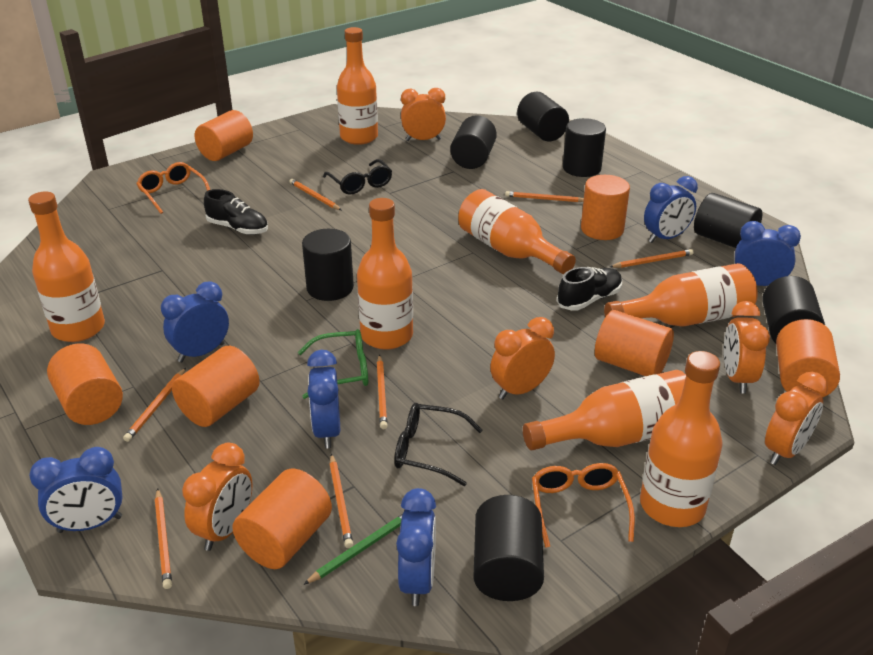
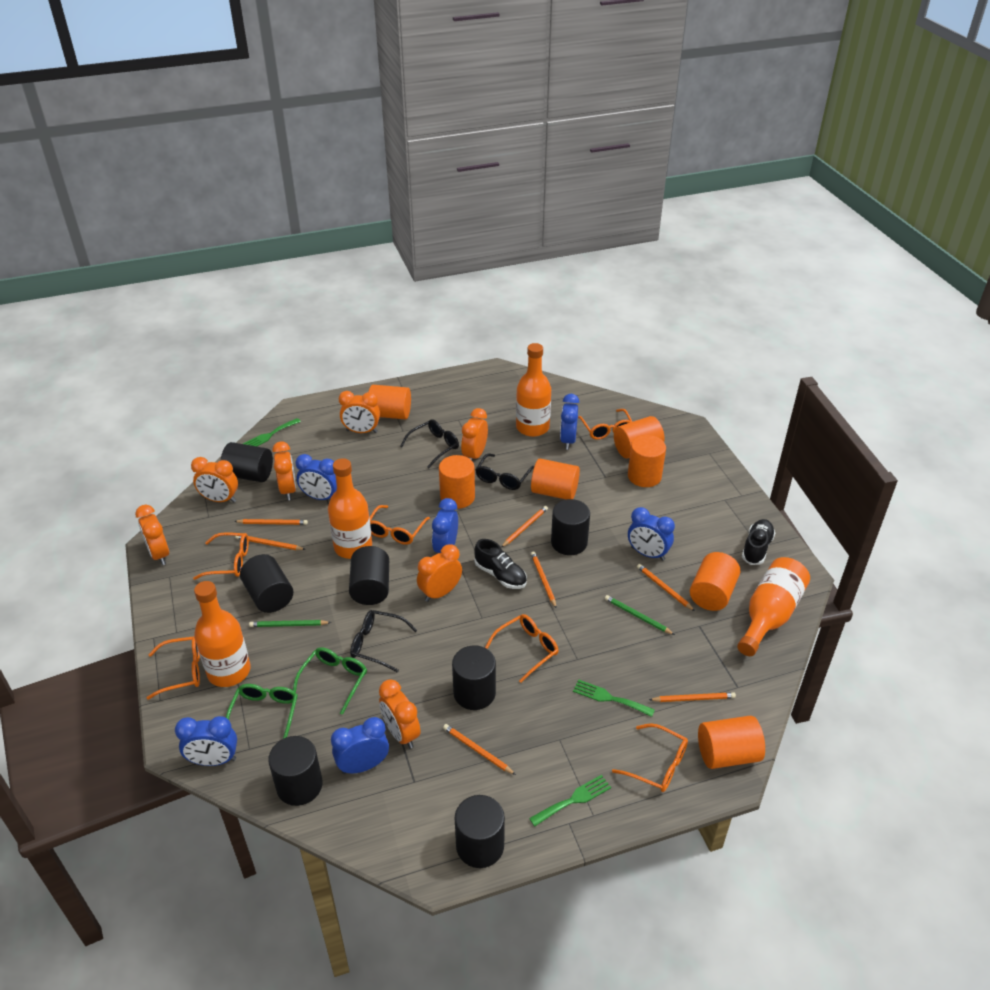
black glasses: [323,159,392,195] [394,403,482,486] = 2 -> [350,610,417,673] [400,419,459,468] [476,453,534,490] = 3
green fork: none = 0 -> [243,418,301,446] [529,775,611,827] [573,679,655,717] = 3
green glasses: [298,329,368,399] = 1 -> [226,684,298,739] [293,647,367,715] = 2
green pencil: [303,514,403,585] = 1 -> [249,620,331,627] [605,595,675,635] = 2
orange bottle: [28,191,105,342] [337,27,378,145] [357,198,413,350] [458,189,576,274] [523,370,686,450] [604,263,758,327] [640,351,723,527] = 7 -> [194,581,251,687] [328,458,372,559] [516,343,551,437] [737,557,810,656] = 4
orange clock: [182,443,253,551] [401,88,446,141] [490,317,555,399] [724,301,770,394] [765,372,828,465] = 5 -> [135,505,169,565] [191,457,238,502] [272,442,296,500] [339,391,380,433] [379,680,421,749] [417,544,462,602] [461,408,488,460] = 7
orange glasses: [136,162,210,214] [532,463,635,548] = 2 -> [147,636,200,700] [193,532,249,580] [370,505,430,545] [485,614,559,683] [578,409,633,440] [612,723,688,792] = 6

